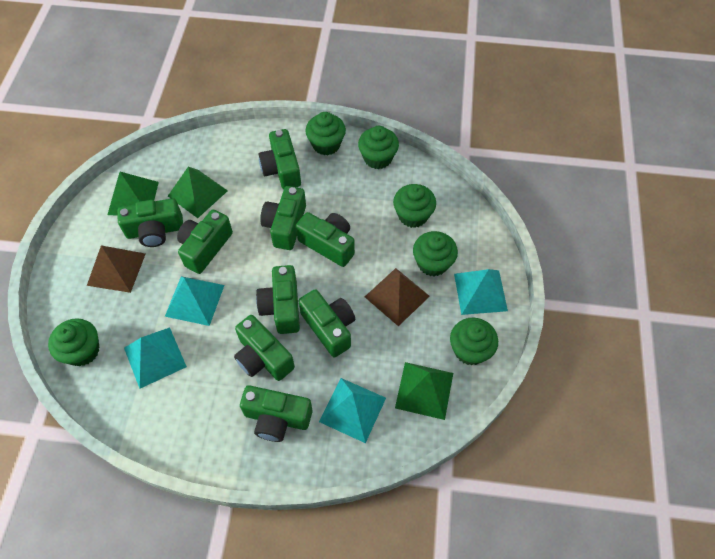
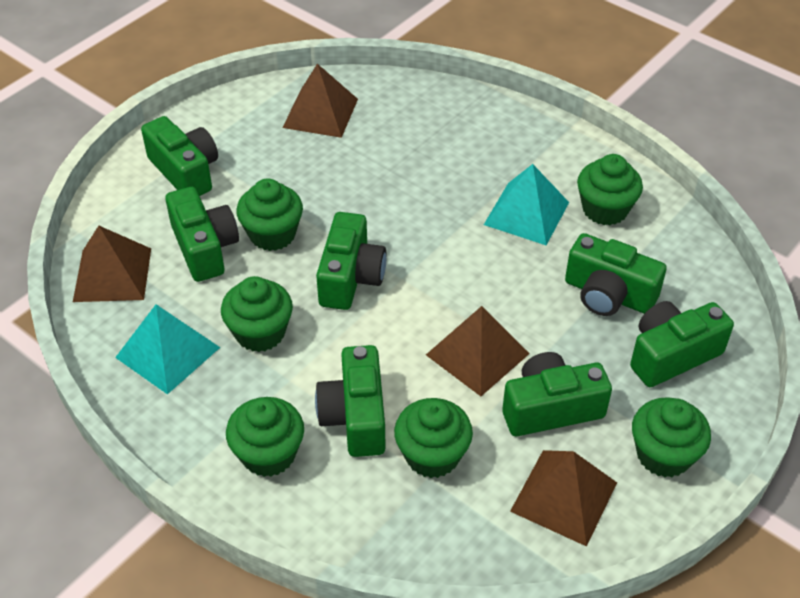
brown pyramid: [87,245,145,293] [365,268,430,326] = 2 -> [73,226,151,302] [282,64,358,138] [426,306,530,396] [510,450,617,547] = 4
green camera: [117,198,183,247] [177,210,233,274] [234,315,295,381] [240,385,312,442] [256,265,300,334] [258,129,301,189] [260,186,306,250] [296,212,355,267] [298,289,355,357] = 9 -> [141,116,218,196] [165,187,239,282] [315,345,386,457] [316,212,386,310] [502,352,612,436] [565,233,667,316] [630,301,734,387] = 7
green pyramid: [107,172,159,216] [168,167,228,218] [395,362,453,420] = 3 -> none = 0
turquoise pyramid: [124,327,187,389] [165,276,224,326] [319,378,386,443] [454,269,508,315] = 4 -> [115,304,220,395] [484,164,569,245] = 2

